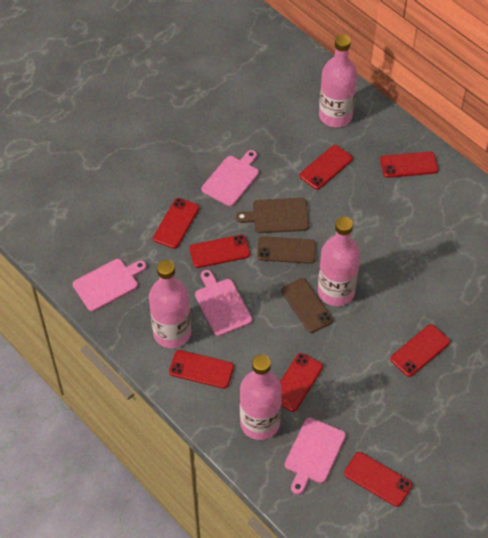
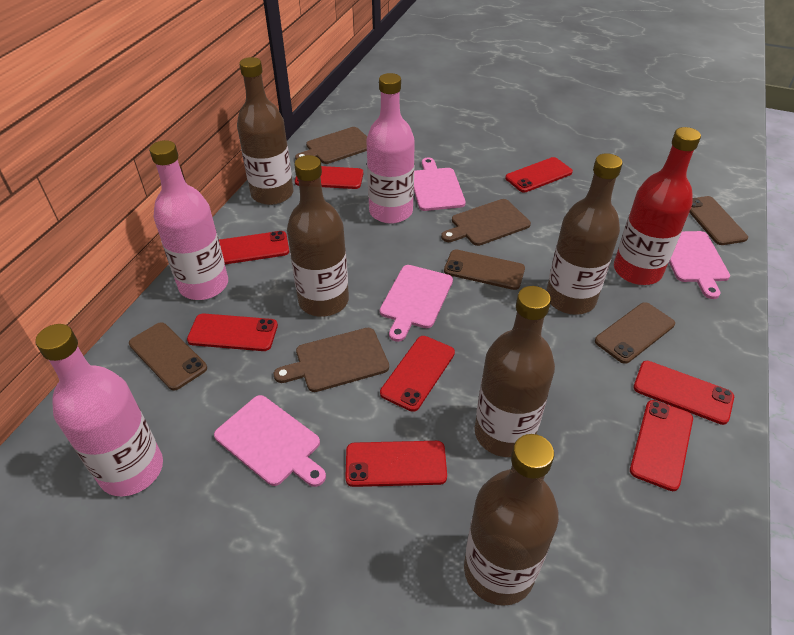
brown bottle: none = 0 -> [237,57,294,205] [287,155,349,317] [464,434,559,606] [474,286,555,457] [546,153,623,315] = 5
brown cutting board: [236,198,309,233] = 1 -> [274,328,389,392] [295,127,367,164] [441,199,531,246] = 3
brown phone: [257,236,316,264] [281,278,333,333] = 2 -> [129,322,207,390] [444,250,525,290] [595,302,675,364] [689,196,748,245] = 4
pink bottle: [149,260,191,348] [240,355,282,440] [318,217,360,306] [319,35,357,127] = 4 -> [35,324,163,496] [149,140,228,300] [366,73,415,224] = 3
red bottle: none = 0 -> [614,127,701,285] = 1

